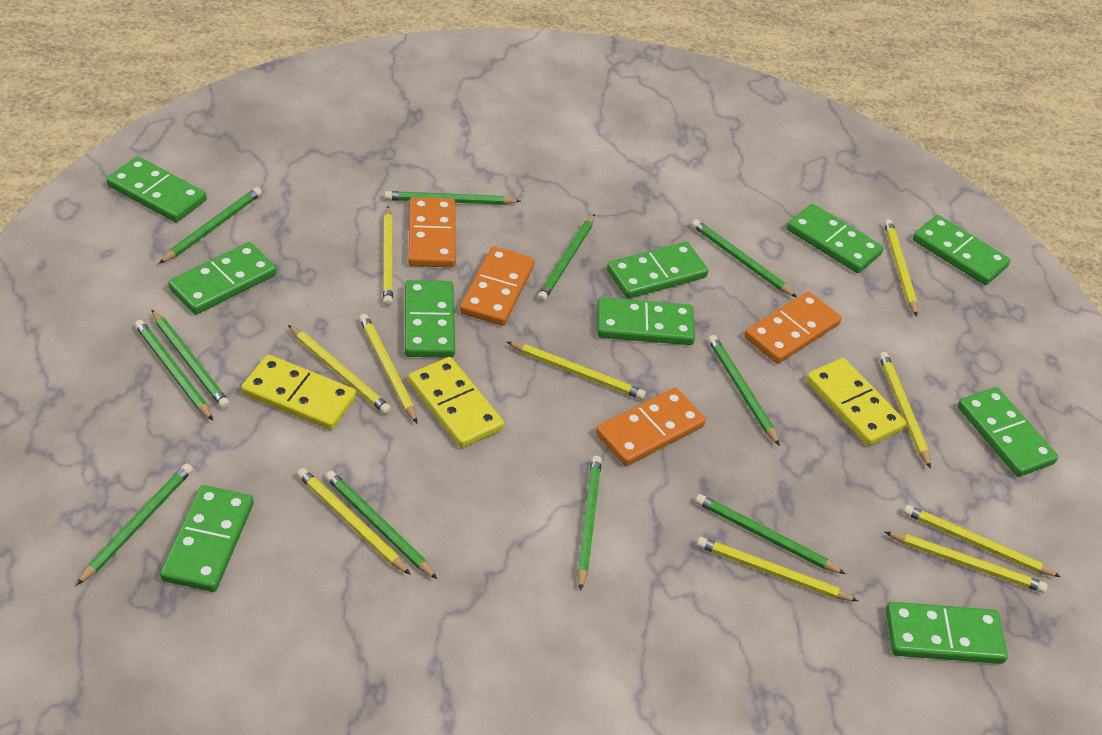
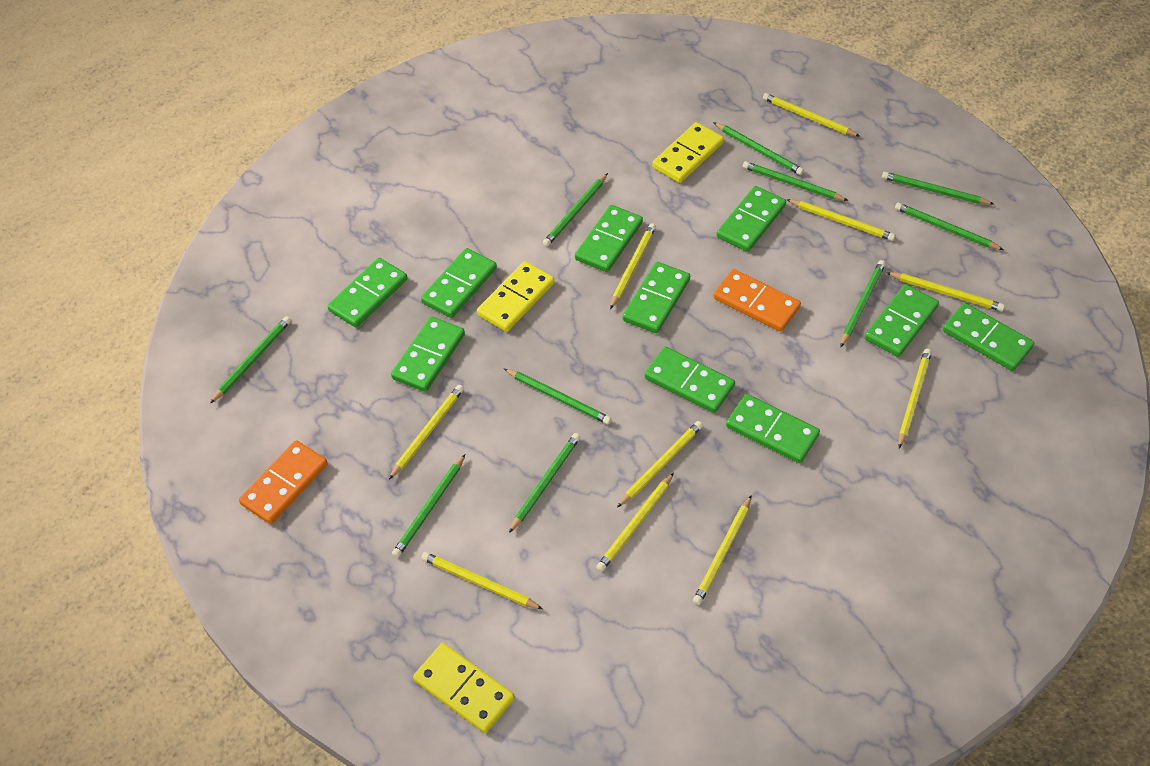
green pencil: [76,463,193,586] [135,320,213,421] [151,309,230,409] [159,187,262,264] [325,471,437,579] [385,191,520,205] [537,214,595,301] [577,456,602,591] [692,219,797,297] [695,494,845,574] [708,335,780,446] = 11 -> [210,316,291,404] [392,454,465,558] [504,369,611,424] [509,433,580,533] [543,173,608,247] [713,122,804,175] [743,161,849,201] [841,260,886,347] [882,172,994,205] [895,203,1004,250] = 10
orange domino: [408,197,456,267] [460,246,535,326] [596,388,706,466] [744,292,842,364] = 4 -> [239,440,328,524] [713,269,801,332] = 2

